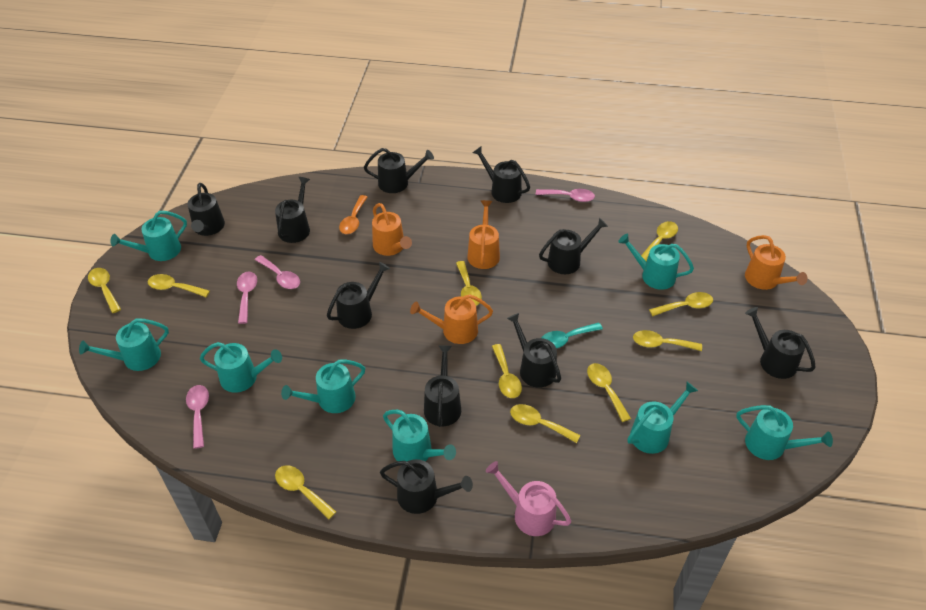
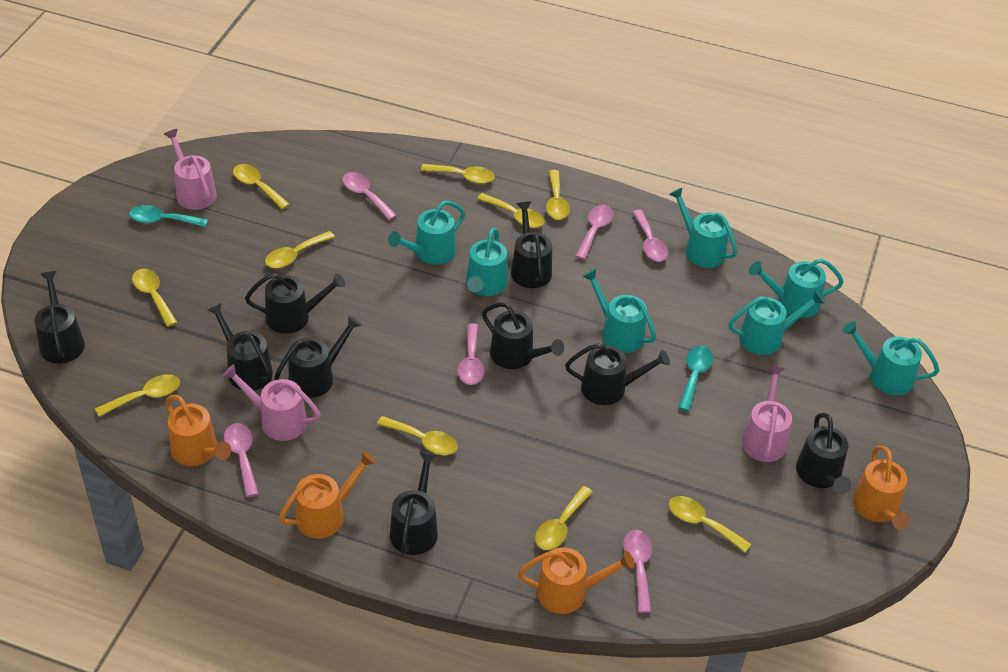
black watering can: [188,183,225,236] [275,177,310,243] [327,262,390,329] [364,148,434,193] [380,459,473,514] [424,345,461,427] [473,147,530,203] [507,313,561,388] [539,218,608,274] [745,307,816,379] = 10 -> [35,271,85,364] [207,303,273,391] [245,273,345,334] [274,315,362,398] [390,452,438,555] [482,302,564,369] [511,202,552,288] [565,343,670,405] [796,413,851,494] = 9
orange spoon: [339,195,368,234] = 1 -> none = 0
pink spoon: [186,385,209,449] [237,272,257,324] [255,255,300,289] [536,189,595,202] = 4 -> [224,423,259,497] [342,172,397,220] [458,323,484,385] [575,205,613,260] [623,530,652,613] [632,210,669,261] = 6
pink watering can: [486,461,571,536] = 1 -> [164,129,217,210] [222,364,321,441] [742,366,792,462] = 3
turquoise spoon: [542,323,603,348] = 1 -> [129,205,208,227] [678,346,713,411] = 2
turquoise watering can: [79,318,169,371] [111,211,187,261] [200,342,282,393] [281,359,365,413] [383,410,456,461] [618,234,694,290] [628,382,698,454] [736,405,833,460] = 8 -> [388,201,465,265] [466,228,508,296] [582,269,656,353] [669,188,738,268] [728,290,825,355] [749,259,844,318] [843,321,940,395] = 7

